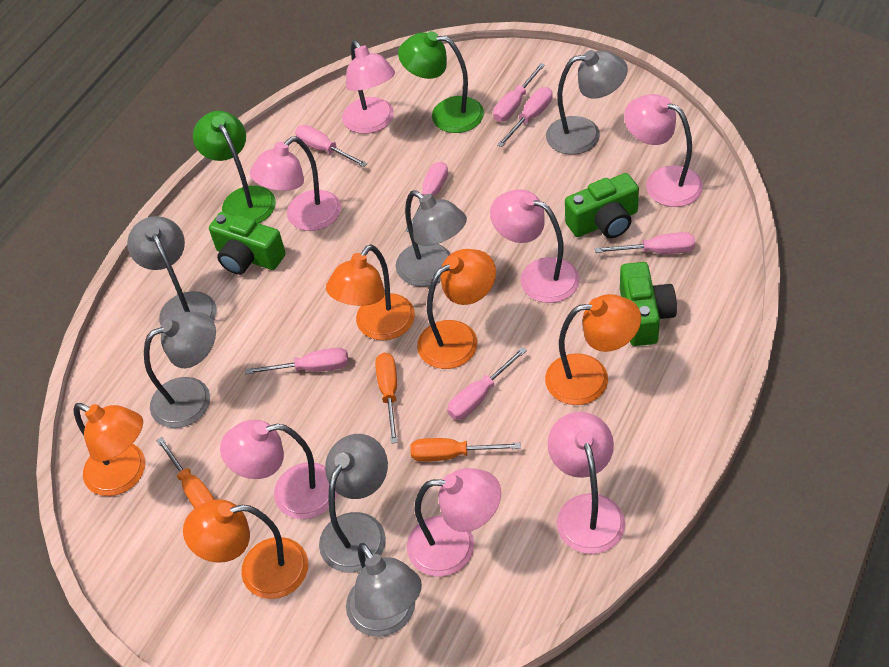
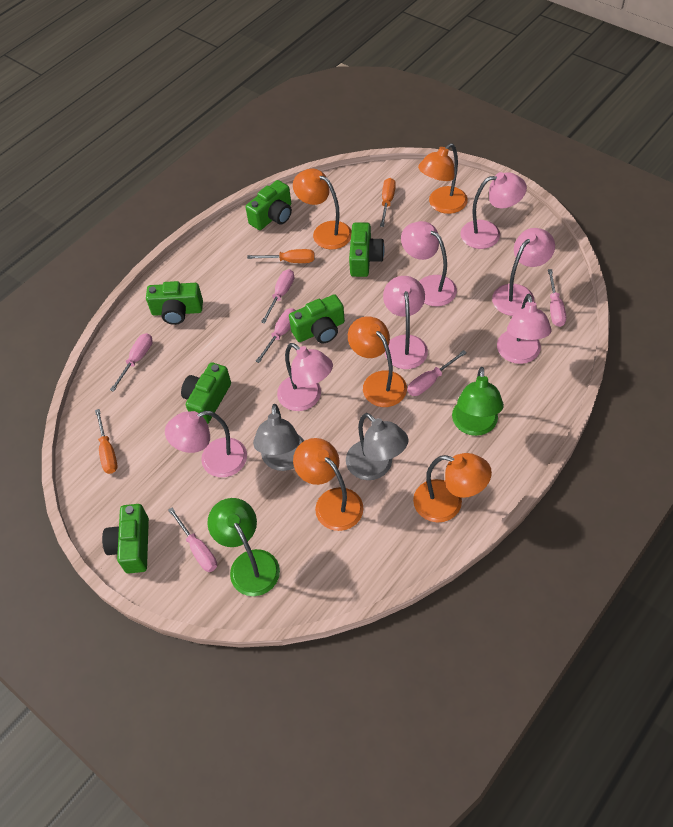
green camera: [209,212,286,275] [565,173,639,238] [620,262,677,346] = 3 -> [102,504,149,574] [146,281,203,325] [181,362,231,424] [245,180,292,230] [289,294,345,343] [349,222,385,277] = 6
grey lamp: [127,216,217,325] [144,312,216,428] [319,434,388,572] [346,543,422,637] [396,191,467,287] [546,50,628,155] = 6 -> [253,404,304,471] [346,413,409,480] = 2
pink screwdriver: [246,348,349,374] [295,125,367,167] [406,161,448,232] [447,347,527,420] [493,63,545,122] [497,87,553,147] [595,232,695,254] = 7 -> [110,333,153,392] [168,508,217,572] [255,308,296,363] [261,269,294,324] [407,350,466,396] [548,269,566,327] = 6

